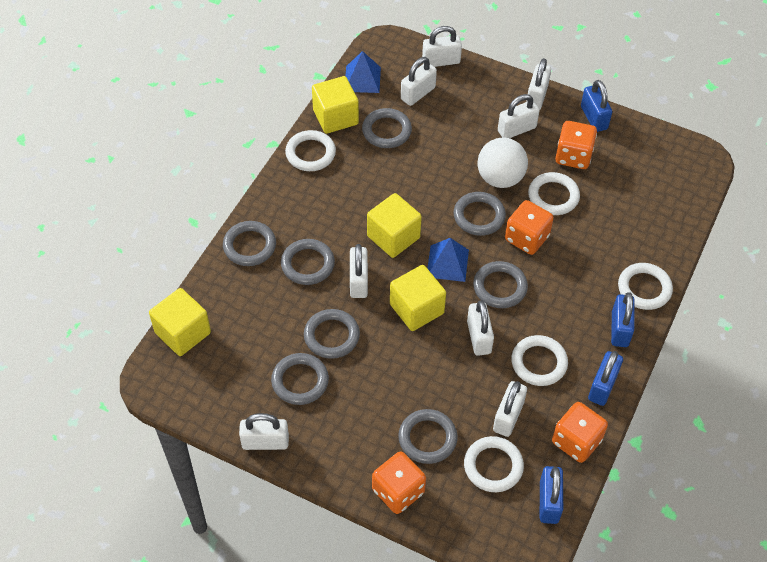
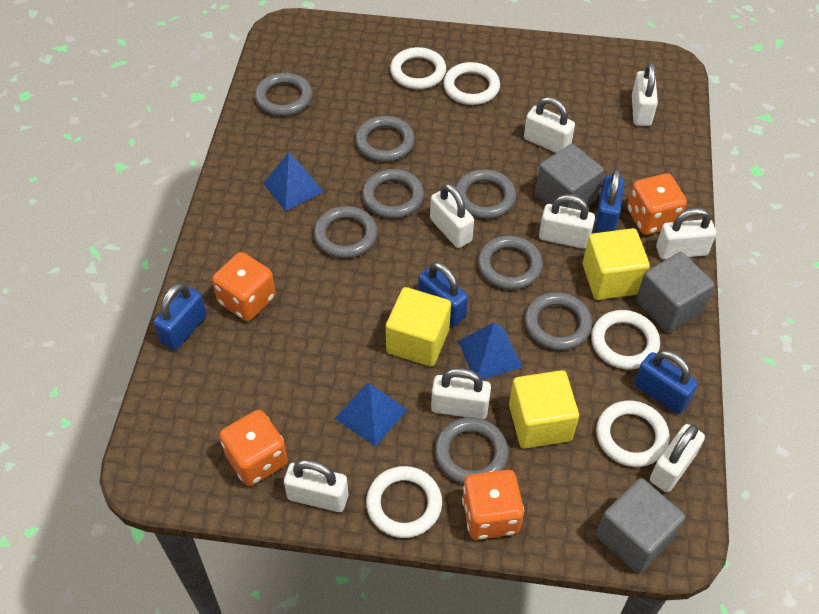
blue pyramid: [346,51,381,93] [427,238,469,282] = 2 -> [263,153,324,211] [334,383,408,447] [458,322,523,380] = 3
grey cube: none = 0 -> [535,144,604,210] [596,478,685,574] [636,252,715,333] = 3
white ball: [478,138,528,188] = 1 -> none = 0
yellow cube: [149,288,211,356] [312,76,359,134] [367,193,422,258] [390,265,446,331] = 4 -> [386,287,451,367] [509,370,579,449] [583,228,650,300] = 3

